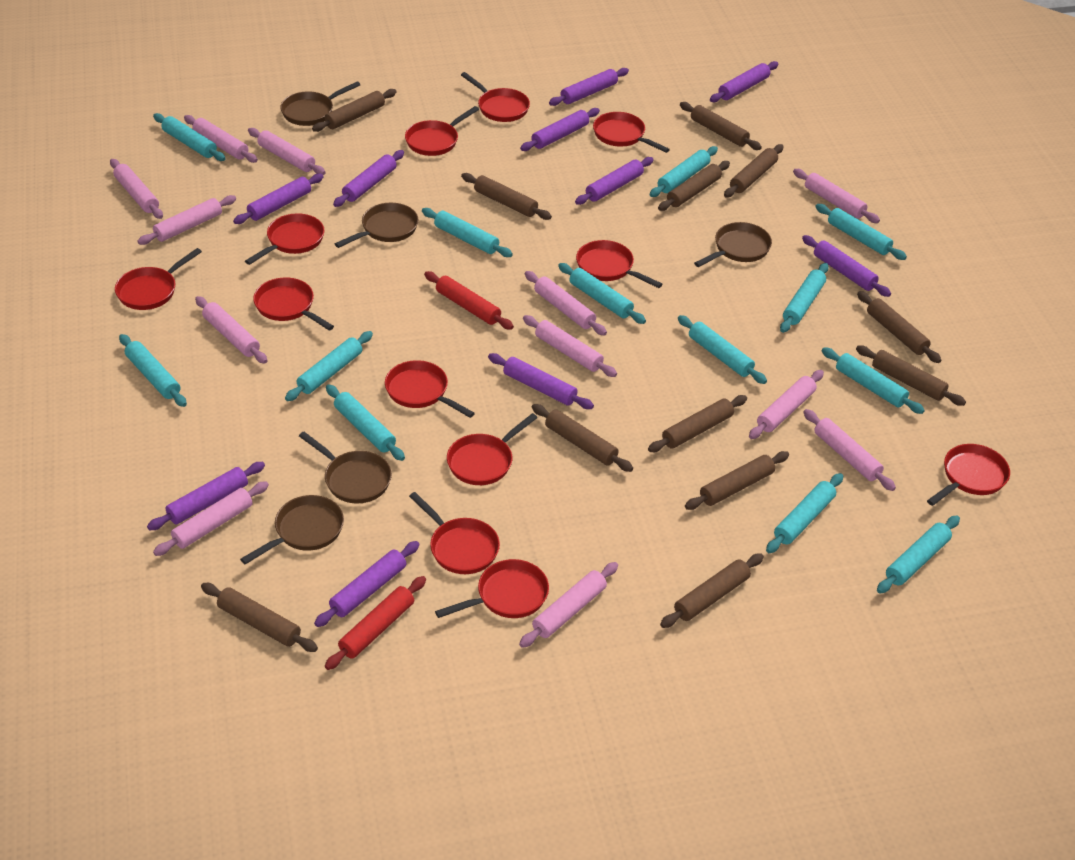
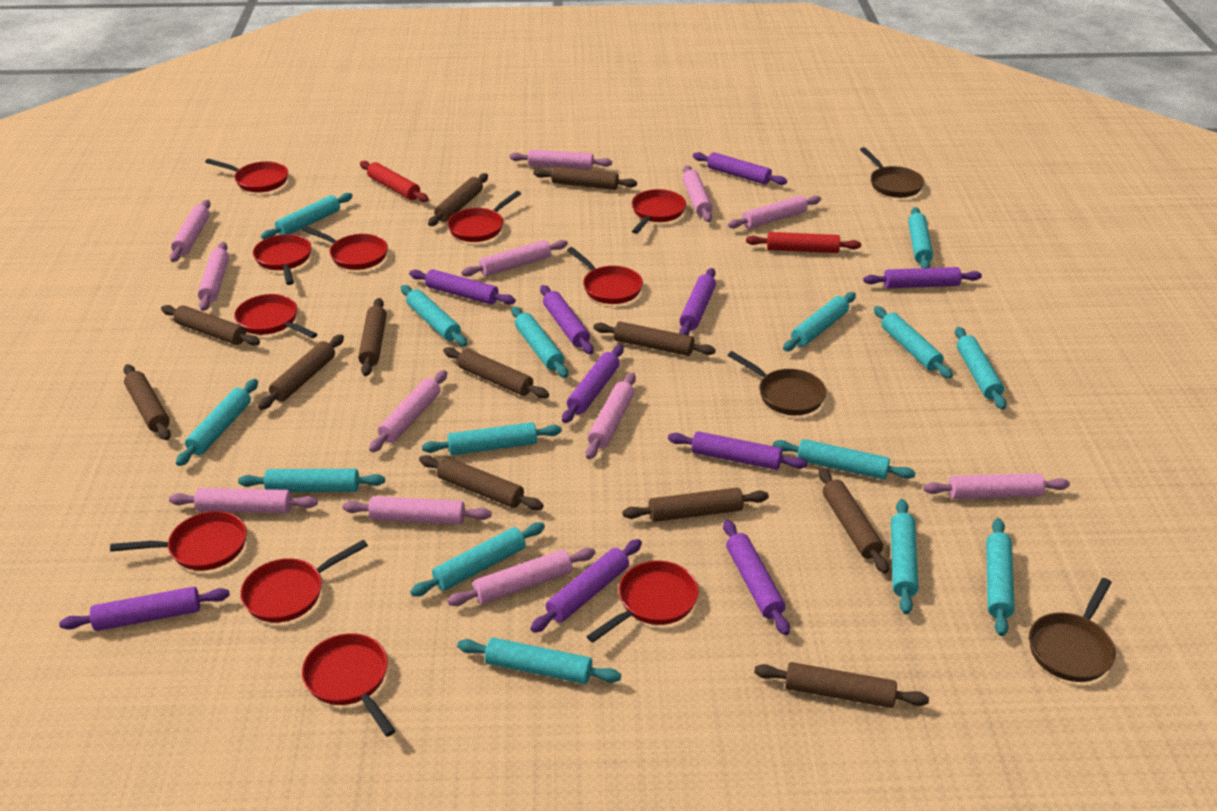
brown pan: [240,495,344,564] [280,81,360,126] [299,432,392,504] [335,203,418,248] [694,222,772,267] = 5 -> [727,351,826,415] [860,147,924,198] [1029,578,1116,682] = 3
red pan: [115,248,202,310] [245,213,324,265] [253,278,334,330] [385,360,475,418] [405,106,479,156] [409,492,500,574] [435,559,549,618] [447,413,537,485] [461,72,530,122] [576,240,662,288] [593,112,670,153] [927,444,1010,506] = 12 -> [110,511,247,571] [205,159,288,193] [234,294,317,338] [240,540,368,623] [253,234,311,285] [302,226,388,270] [302,633,396,737] [447,191,521,242] [567,247,643,304] [586,561,699,643] [632,189,686,234] = 11
turquoise rolling pin: [119,334,187,407] [153,113,226,161] [285,331,373,401] [326,384,405,461] [422,208,513,257] [558,263,646,324] [650,146,718,197] [678,315,767,384] [766,473,843,553] [780,263,829,333] [815,204,907,260] [822,347,925,414] [877,515,960,594] = 13 -> [176,379,258,466] [238,469,385,492] [261,193,353,240] [401,285,467,347] [410,522,545,596] [422,422,562,455] [457,638,621,684] [511,306,568,378] [773,439,916,480] [783,292,856,351] [874,306,953,379] [891,499,919,614] [908,207,933,268] [955,327,1007,410] [986,518,1015,636] = 15

